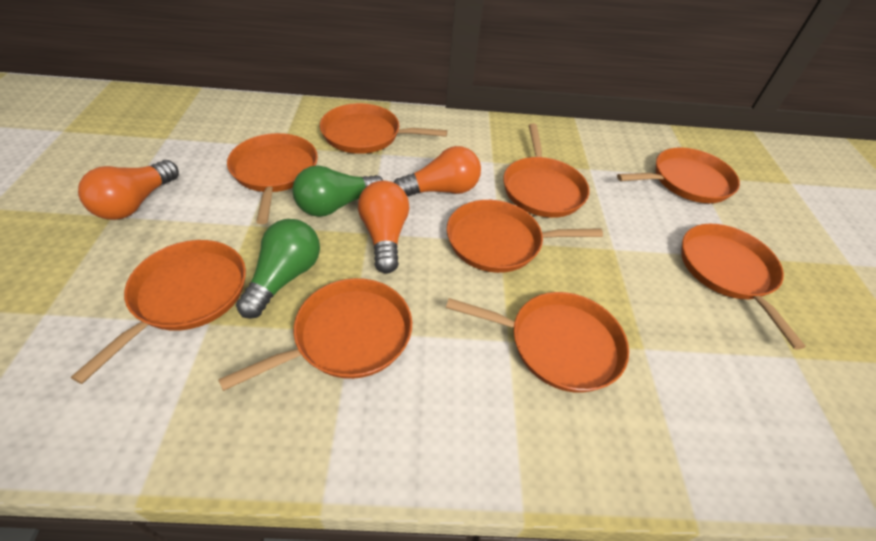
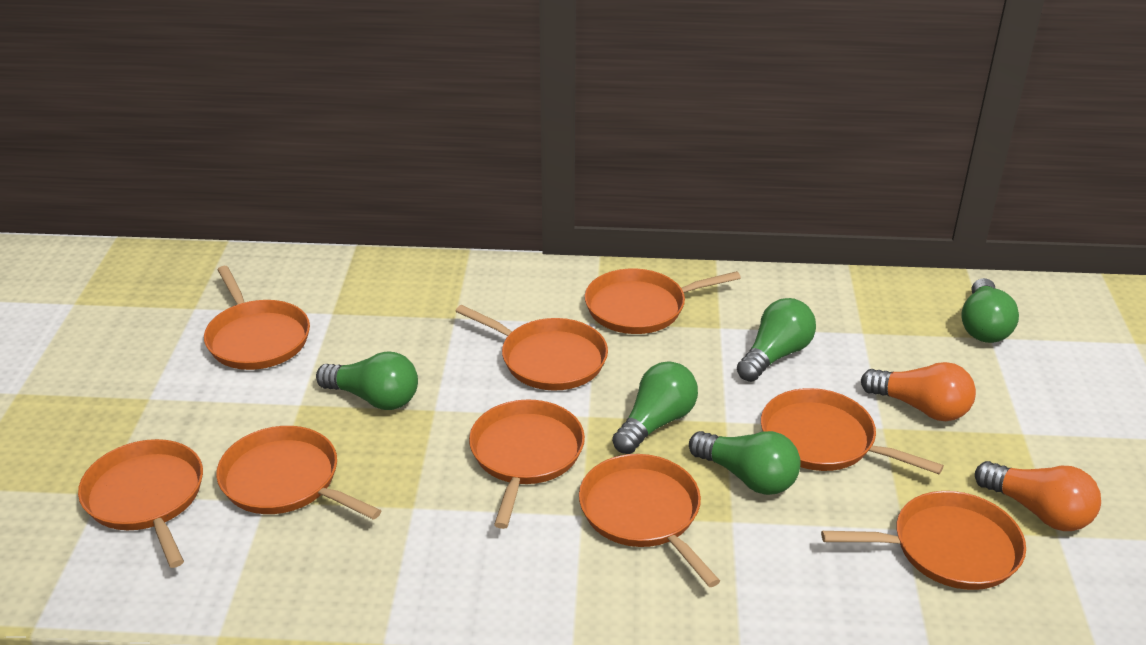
green light bulb: [236,219,320,319] [292,166,384,217] = 2 -> [316,351,418,410] [612,362,698,454] [689,431,801,495] [737,298,816,382] [961,278,1019,343] = 5
orange light bulb: [78,160,179,220] [358,181,409,274] [394,146,481,196] = 3 -> [861,362,976,421] [975,461,1101,531] = 2

